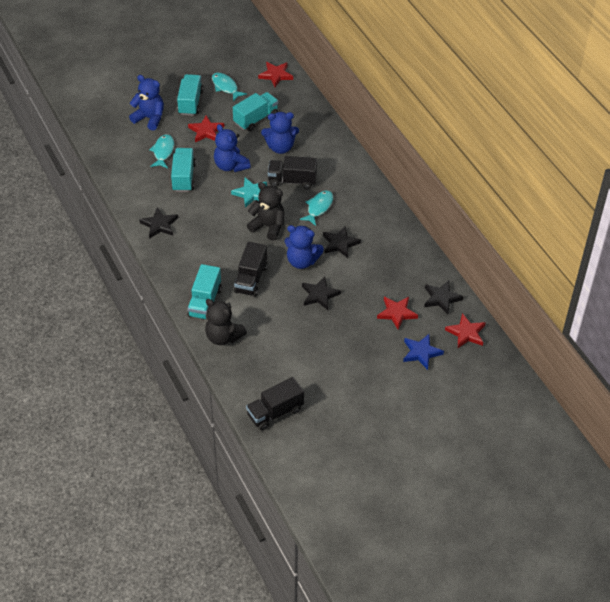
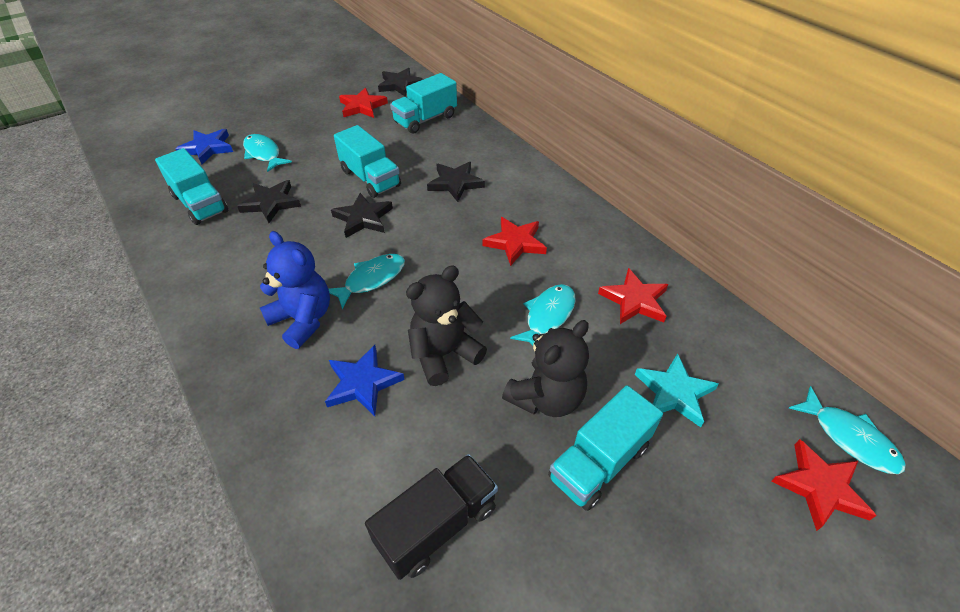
black truck: [234,242,268,297] [246,377,304,430] [268,156,317,189] = 3 -> [365,454,498,580] = 1
blue star: [403,334,444,370] = 1 -> [176,129,233,164] [325,345,405,416] = 2
blue teddy bear: [129,75,164,131] [214,124,251,172] [261,112,299,154] [284,225,324,269] = 4 -> [260,231,330,349] = 1
turquoise fish: [149,134,174,168] [212,73,247,101] [300,190,333,226] = 3 -> [243,134,292,172] [329,254,405,309] [510,284,576,345] [789,386,906,474] = 4

